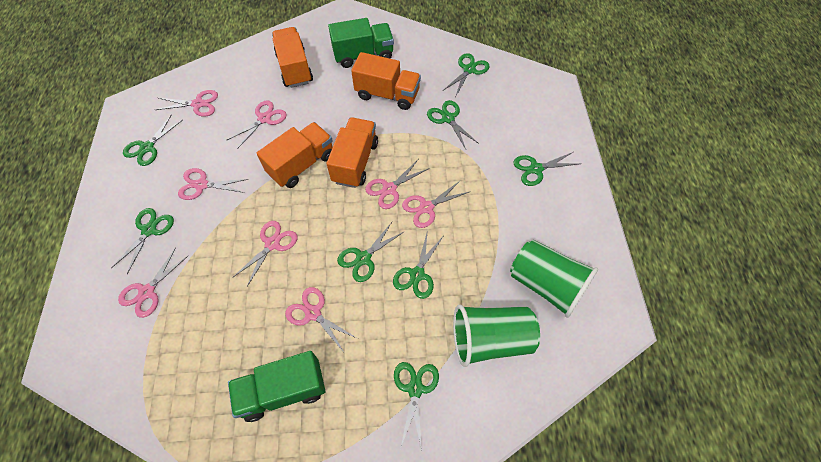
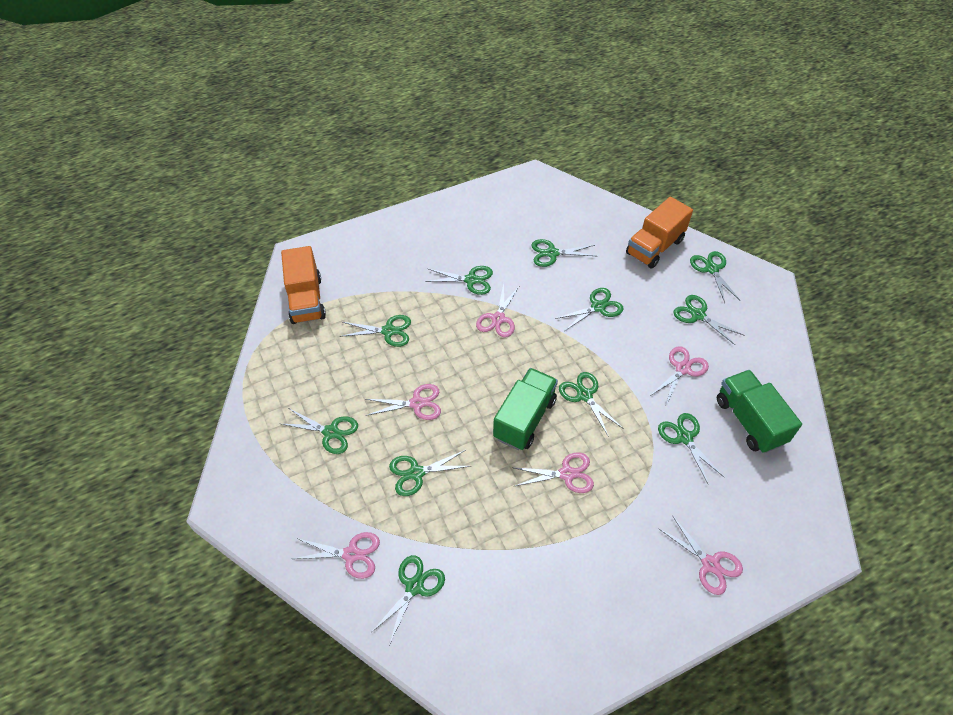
green cup: [453,304,540,367] [510,240,598,318] = 2 -> none = 0
green scissors: [111,208,174,274] [123,114,183,166] [337,222,405,282] [393,230,443,299] [394,362,439,450] [427,100,479,149] [444,53,490,96] [513,152,578,186] = 8 -> [282,408,358,454] [340,315,411,347] [371,555,445,645] [389,450,471,496] [425,266,493,295] [531,239,596,267] [555,288,624,331] [559,372,624,437] [658,413,725,484] [673,295,743,345] [690,251,740,302] = 11
orange truck: [257,122,333,188] [272,27,313,88] [327,117,378,188] [351,52,421,110] = 4 -> [281,246,326,324] [626,197,693,269] = 2
pink scissors: [118,247,189,318] [156,90,218,117] [178,168,248,200] [227,100,287,149] [232,221,297,286] [285,287,358,352] [365,160,428,209] [402,180,469,228] = 8 -> [293,532,380,579] [366,384,441,420] [476,283,520,337] [514,452,594,493] [650,346,709,405] [659,515,743,595] = 6

